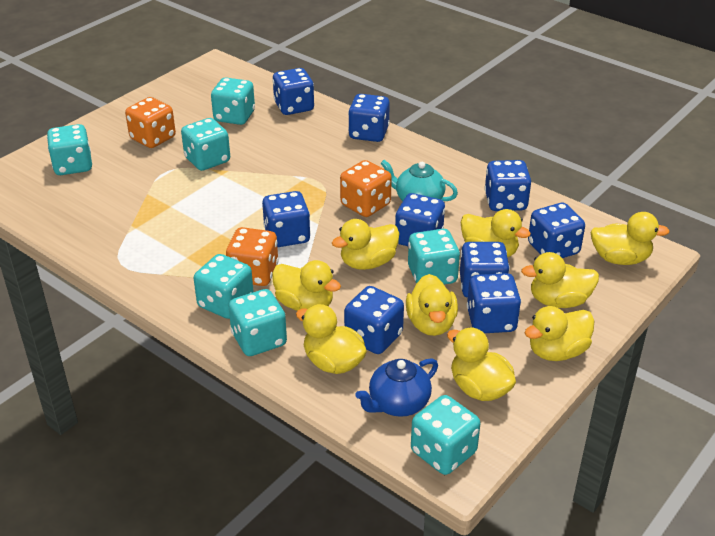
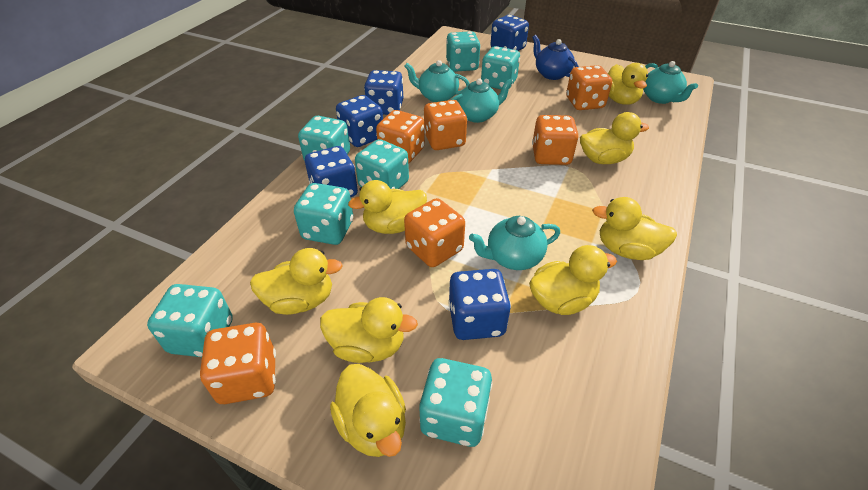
blue dice: [262,191,311,248] [273,68,314,115] [344,286,404,354] [348,94,390,142] [395,193,445,246] [460,242,510,298] [467,273,521,333] [484,160,531,211] [528,203,585,258] = 9 -> [305,146,358,197] [336,95,383,147] [364,70,403,115] [448,269,511,340] [491,15,529,51] = 5
orange dice: [125,97,176,148] [226,227,279,286] [340,160,392,217] = 3 -> [200,323,276,404] [376,110,425,163] [404,198,465,267] [424,100,467,150] [532,115,579,165] [566,65,612,110] = 6
turquoise teapot: [380,160,458,201] = 1 -> [404,60,470,102] [451,79,513,123] [469,216,560,270] [643,61,698,104] = 4
yellow duck: [272,260,341,311] [296,304,367,374] [332,219,399,270] [406,274,458,336] [447,327,516,401] [460,209,531,258] [521,252,599,308] [524,306,594,361] [590,212,670,265] = 9 -> [250,248,343,315] [320,297,418,363] [330,364,406,457] [348,180,427,234] [529,245,617,315] [580,112,649,164] [592,197,677,260] [608,63,648,105] = 8

